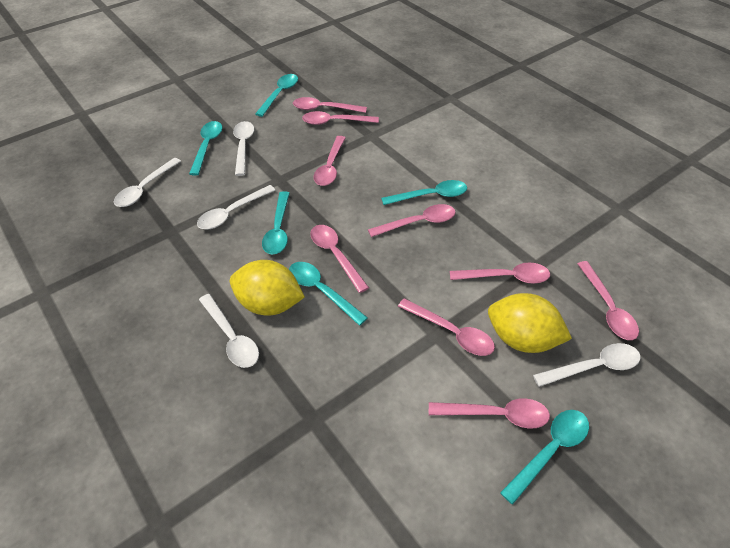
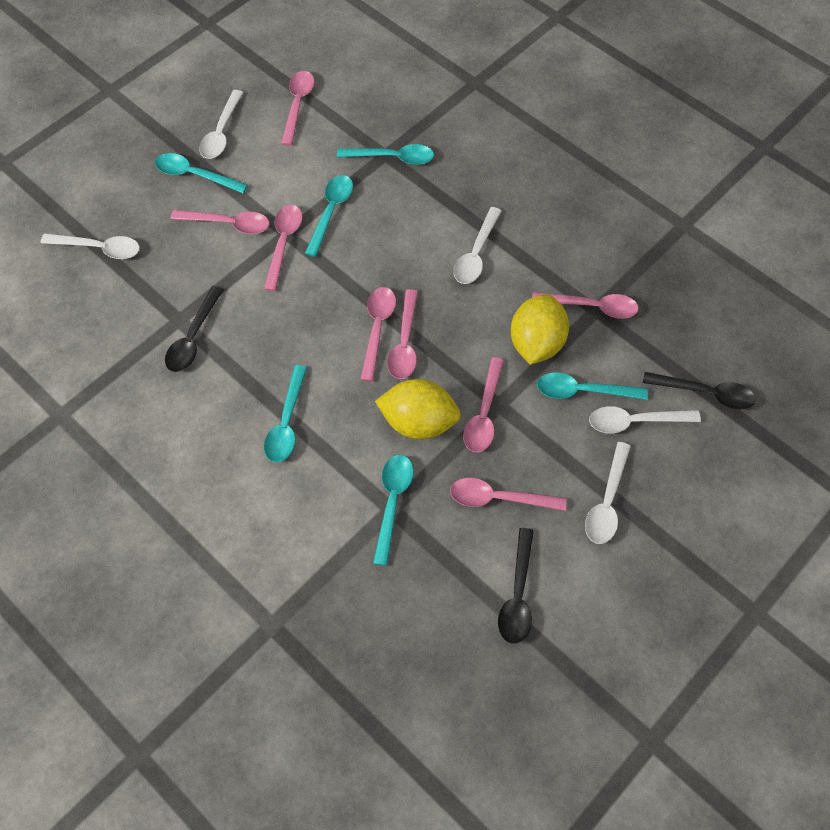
black spoon: none = 0 -> [165,286,223,372] [498,528,534,644] [643,372,755,410] = 3
pink spoon: [293,97,367,113] [302,111,379,125] [310,225,369,293] [313,136,346,186] [368,204,456,237] [398,298,495,356] [429,398,550,428] [450,263,550,284] [577,261,639,340] = 9 -> [171,210,270,234] [264,205,303,291] [281,71,315,146] [360,287,396,382] [387,289,418,379] [450,478,567,511] [463,357,504,452] [532,292,639,319] = 8

